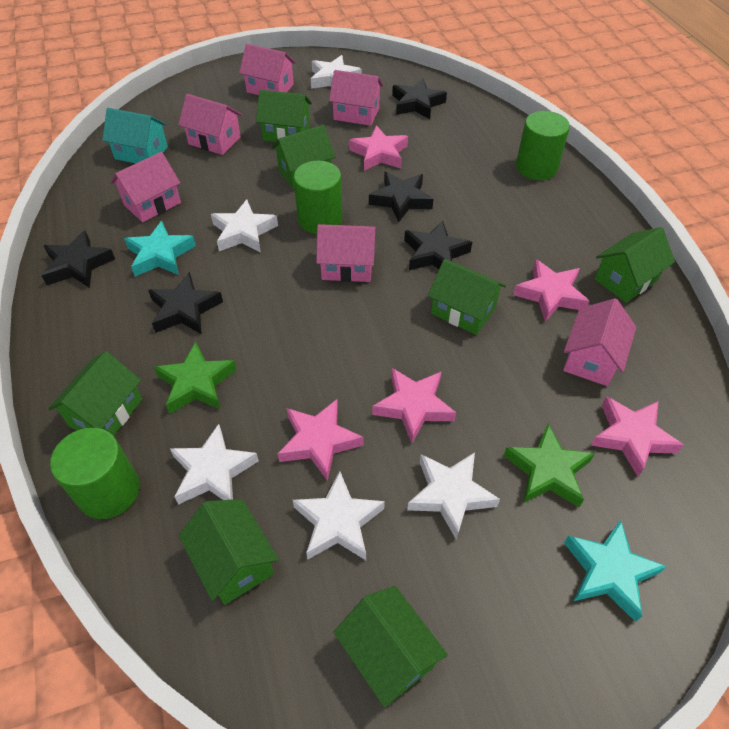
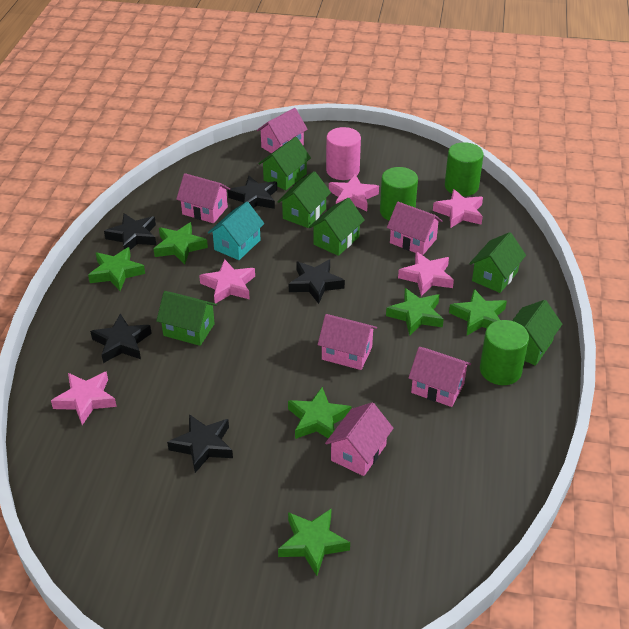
green house: [48,351,142,436] [178,499,279,605] [256,90,312,142] [272,125,335,189] [333,586,448,707] [428,259,506,335] [595,227,675,303] = 7 -> [156,291,217,346] [258,137,311,190] [278,171,331,228] [309,198,365,256] [469,232,526,293] [512,300,562,366] = 6
green star: [154,341,237,414] [504,424,595,507] = 2 -> [88,247,145,291] [154,222,208,264] [278,509,350,576] [288,387,352,439] [386,288,444,336] [449,289,507,335] = 6
pink cylinder: none = 0 -> [326,127,361,180] = 1
turquoise star: [124,221,196,277] [564,520,667,622] = 2 -> none = 0
white star: [170,424,259,505] [211,200,278,252] [293,471,385,560] [311,55,362,89] [407,452,500,540] = 5 -> none = 0

